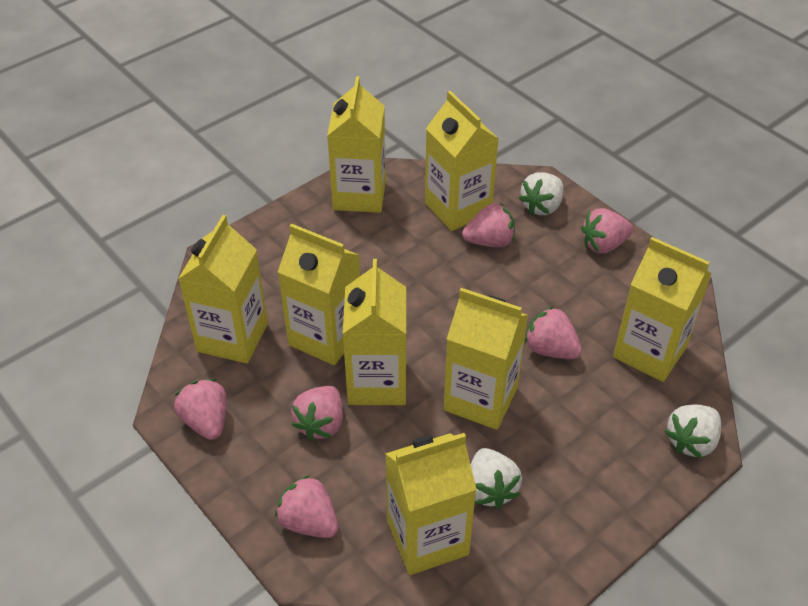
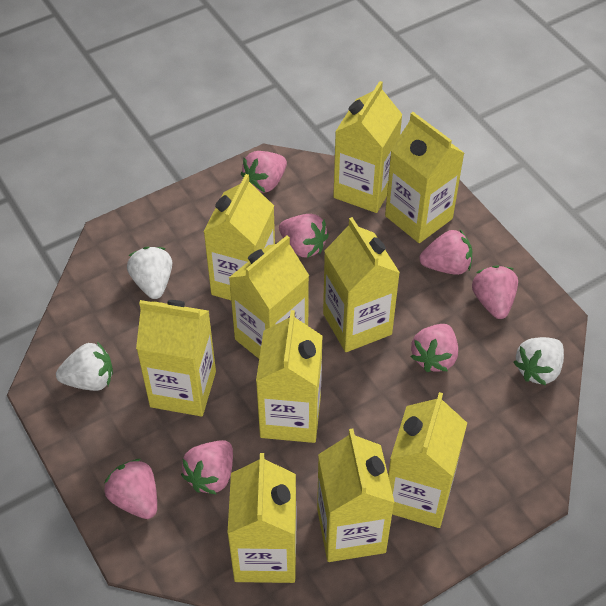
pink strawberry: [174,379,227,440] [275,475,339,538] [291,386,343,441] [462,203,515,247] [525,306,582,359] [581,208,633,254] = 6 -> [104,459,157,519] [181,440,233,495] [241,151,287,193] [279,214,329,258] [411,324,458,372] [419,230,472,275] [472,265,518,319] = 7
yellow carton: [178,215,268,364] [278,224,360,365] [327,76,386,213] [343,259,406,405] [385,433,477,575] [425,91,498,231] [444,288,528,430] [613,237,712,382] = 8 -> [136,300,216,416] [203,174,275,300] [227,453,297,583] [229,236,309,359] [256,310,323,443] [317,429,395,562] [323,217,400,352] [333,81,403,213] [385,112,464,243] [388,392,467,528] = 10

